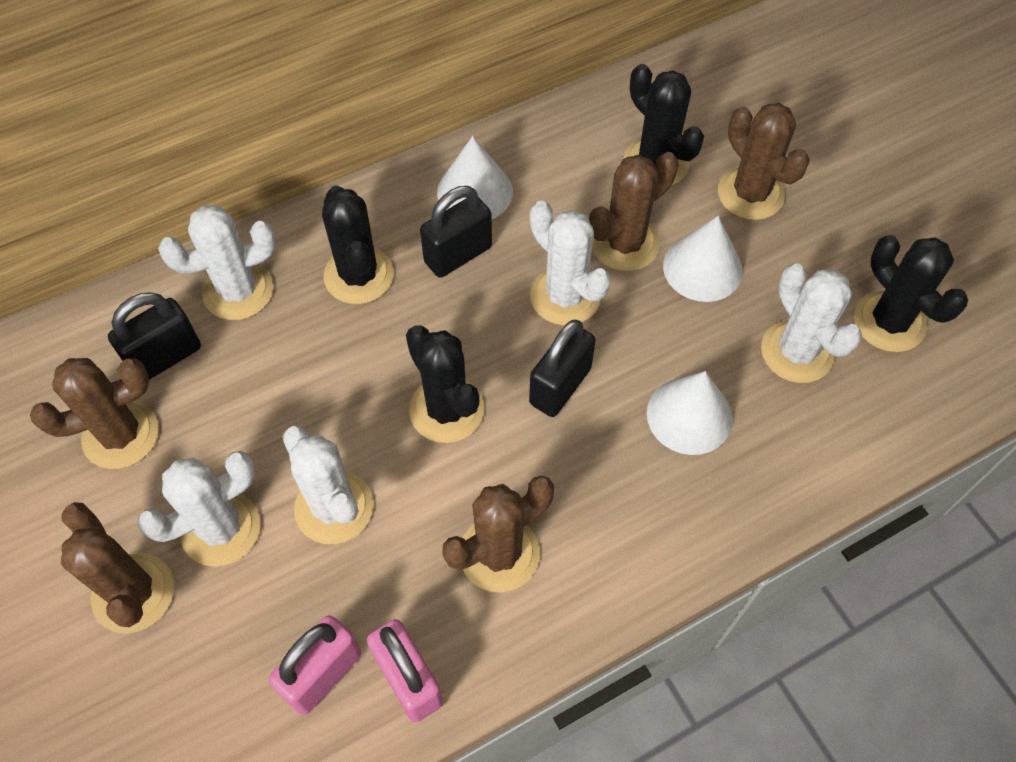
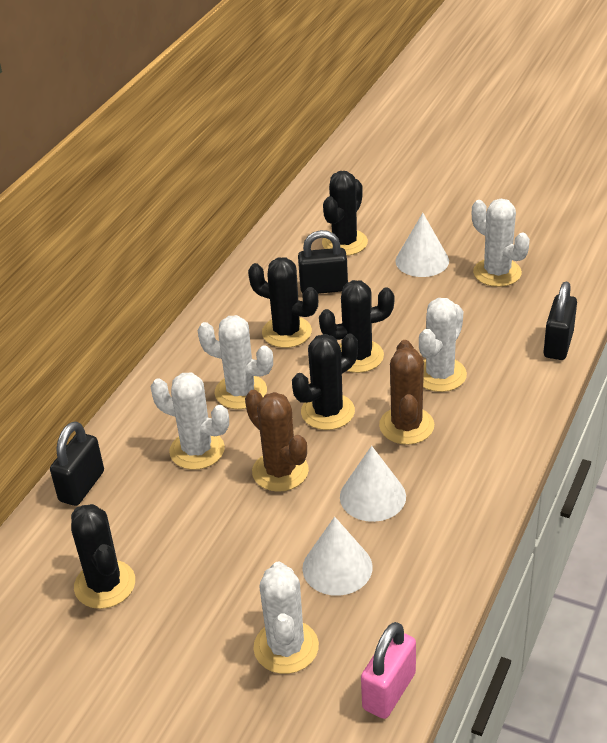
black cactus: [322,185,394,304] [406,325,484,443] [624,64,704,186] [854,235,968,352] = 4 -> [71,504,135,609] [248,257,318,348] [292,333,358,430] [319,280,394,373] [322,171,368,256] = 5
brown cactus: [30,358,159,469] [61,502,174,634] [442,476,554,593] [589,152,678,271] [718,103,810,220] = 5 -> [245,390,309,492] [379,340,434,445] = 2
pink padlock: [268,615,361,715] [367,619,443,723] = 2 -> [361,622,416,719] = 1

